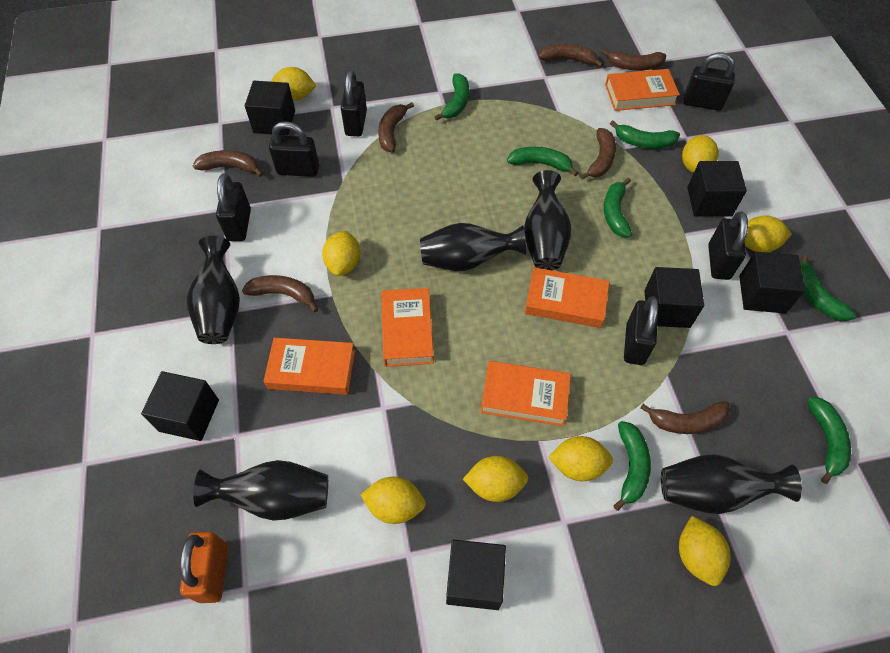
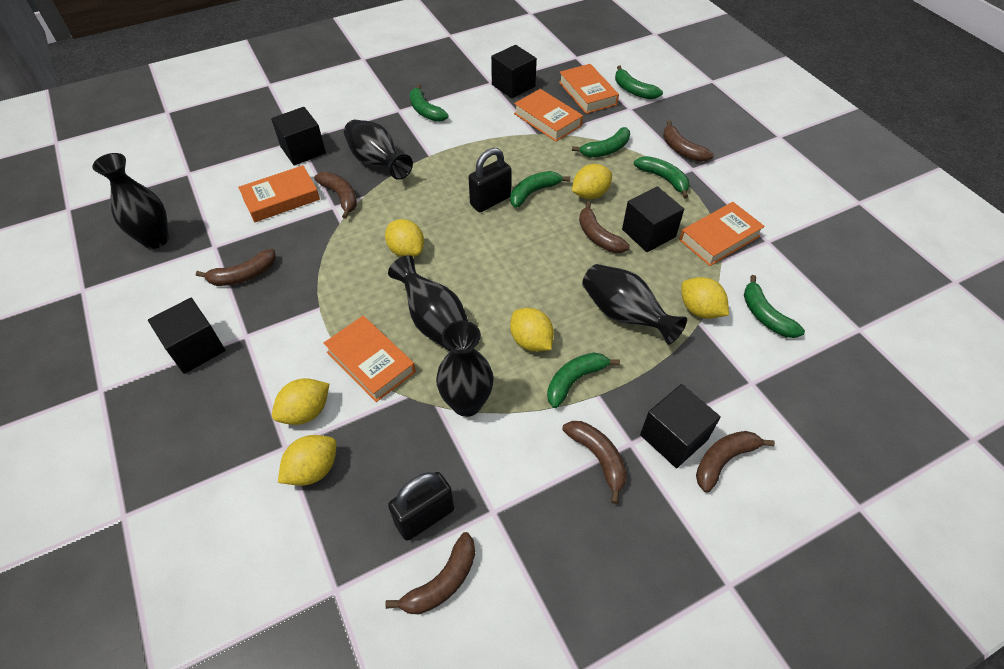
black cube: [141,371,219,441] [245,81,295,136] [446,539,506,610] [644,267,704,328] [687,161,747,217] [739,252,805,313] = 6 -> [148,298,226,374] [271,107,326,165] [491,45,537,99] [622,186,684,252] [640,384,721,468] = 5
black padlock: [216,173,251,241] [269,121,319,177] [341,70,367,136] [624,296,658,365] [684,53,735,111] [708,211,748,280] = 6 -> [388,472,454,541] [469,148,511,212] = 2
orange padlock: [180,532,228,603] = 1 -> none = 0
yellow lemon: [271,67,316,100] [322,231,360,276] [360,477,426,524] [463,456,528,502] [548,436,613,481] [679,516,731,586] [682,135,719,173] [745,215,792,252] = 8 -> [272,378,329,425] [278,435,336,486] [385,219,424,257] [510,308,554,352] [572,164,612,199] [681,277,729,319] = 6

